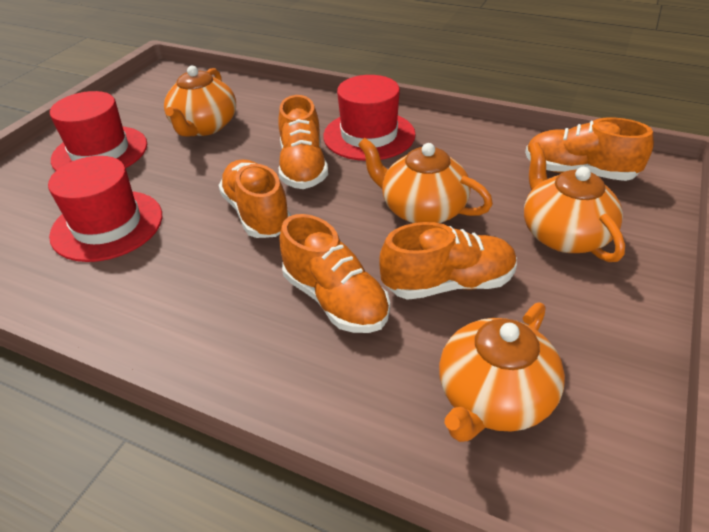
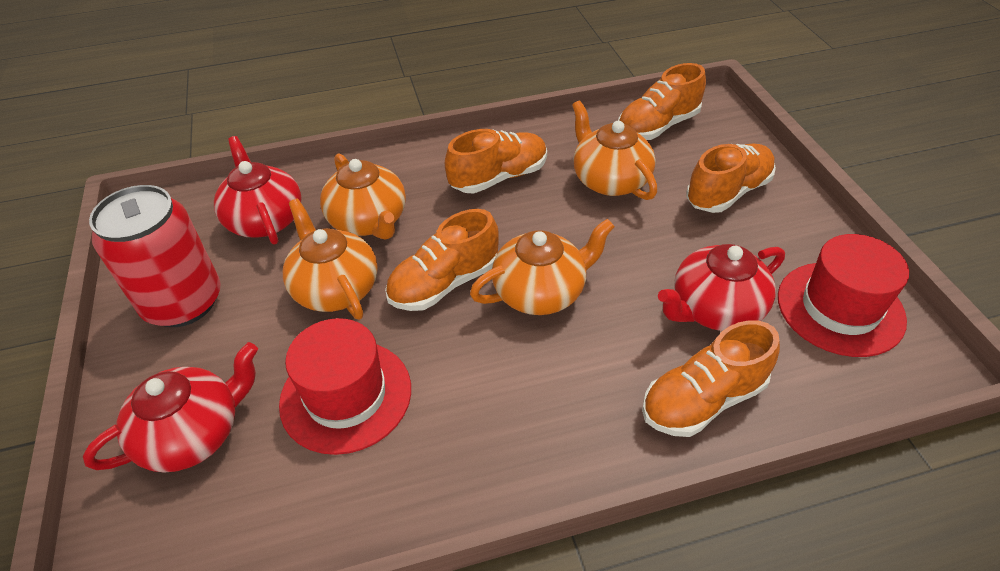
red can: none = 0 -> [89,185,221,327] = 1
red hat: [48,156,162,262] [50,91,147,171] [323,75,416,161] = 3 -> [279,318,411,455] [778,234,909,357] = 2
red teapot: none = 0 -> [83,342,258,473] [214,136,301,245] [658,244,785,331] = 3

